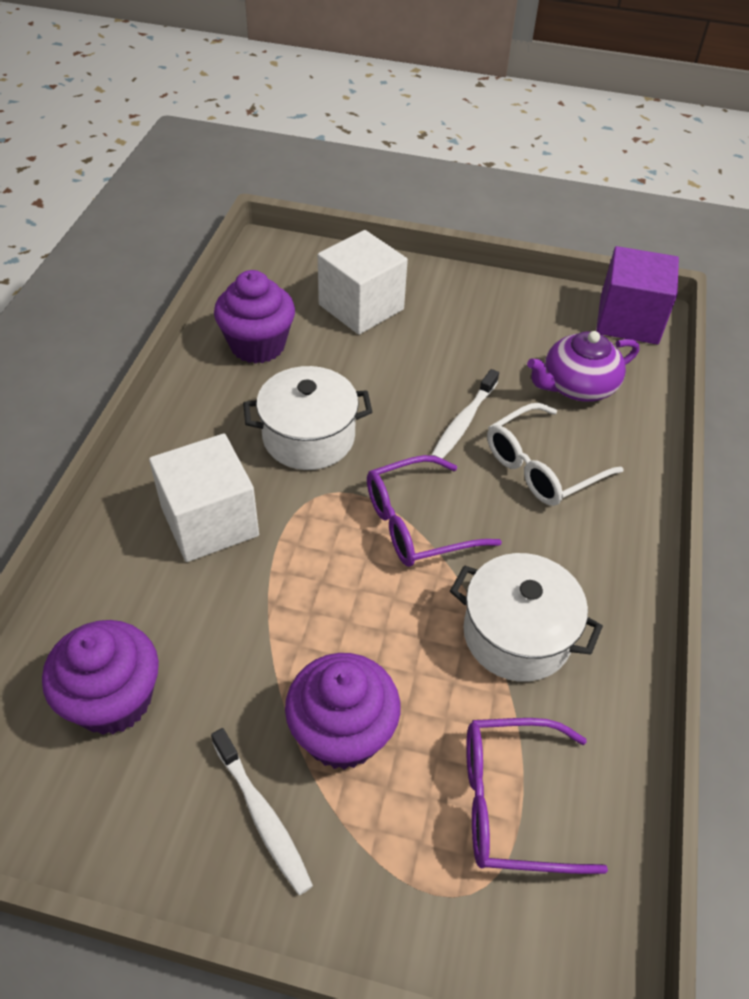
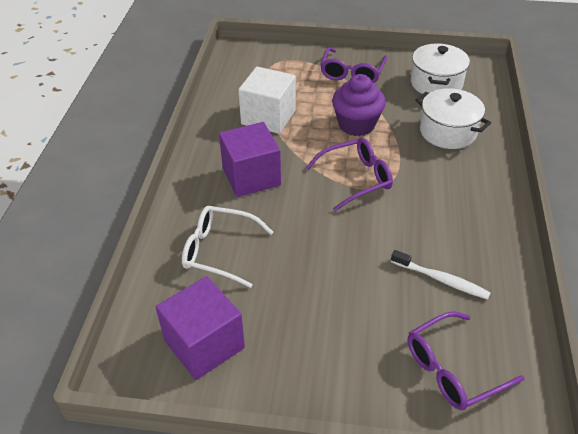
purple cube: [596,246,679,344] = 1 -> [156,276,245,380] [219,122,281,197] = 2
purple cupcake: [42,620,159,735] [214,270,295,364] [285,653,401,770] = 3 -> [332,74,386,136] = 1
purple glasses: [367,455,502,567] [466,718,608,874] = 2 -> [306,138,393,211] [320,47,387,83] [408,311,525,410] = 3
purple teapot: [527,331,639,402] = 1 -> none = 0
white cube: [149,433,259,562] [318,230,408,335] = 2 -> [238,67,296,134] = 1
white toothbrush: [211,728,313,895] [431,369,499,459] = 2 -> [391,250,491,300] = 1

